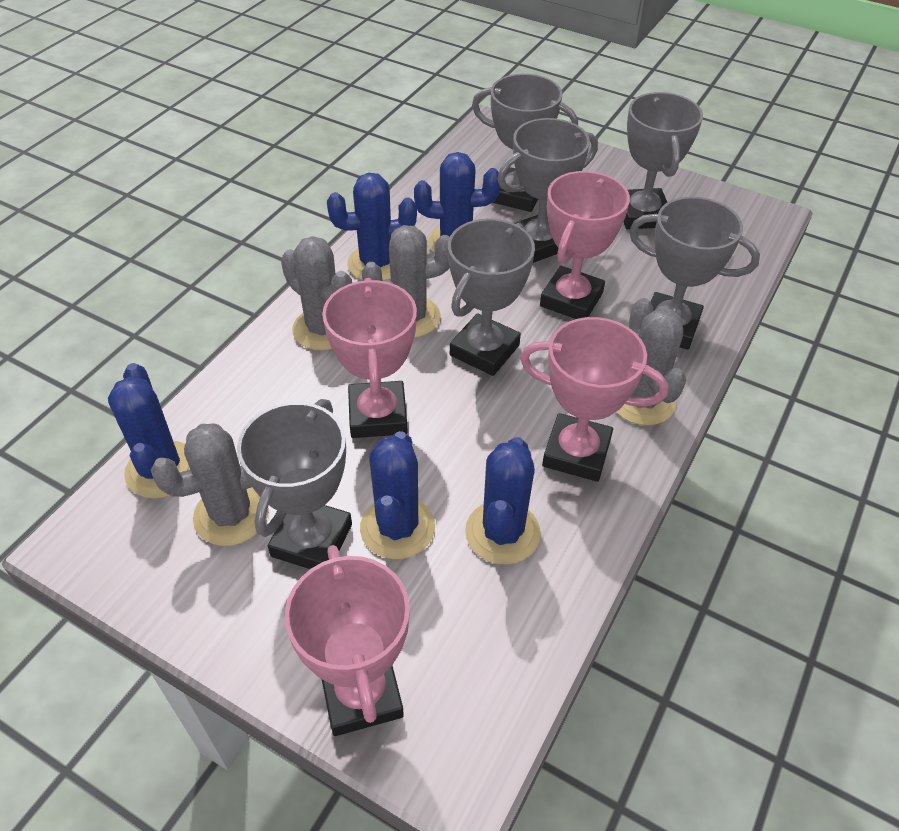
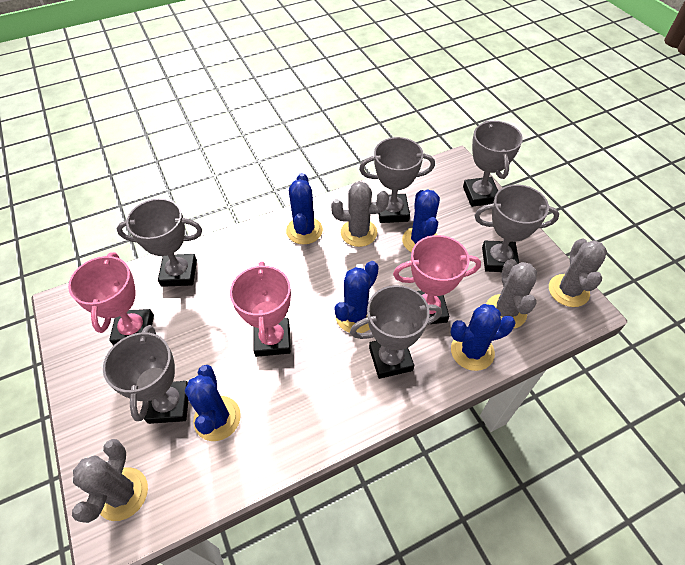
pink trophy: [285,545,410,736] [322,278,417,438] [520,317,668,482] [540,171,630,319] = 4 -> [68,252,154,346] [230,261,291,357] [393,235,481,324] = 3

